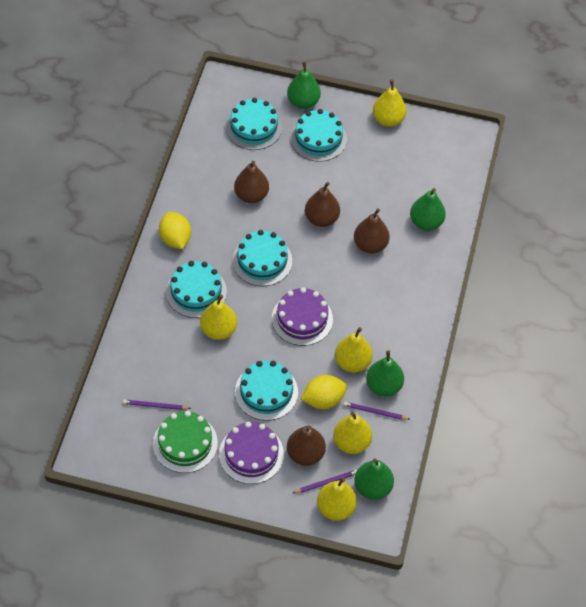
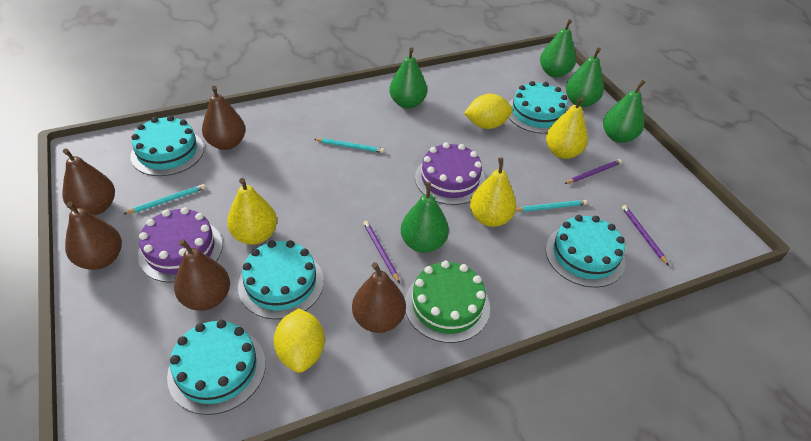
brown pear: [234,160,269,203] [287,426,326,466] [305,182,340,227] [354,208,390,254] = 4 -> [62,149,115,216] [65,201,122,270] [174,239,230,311] [202,86,246,150] [352,262,406,333] = 5
green pear: [287,61,321,109] [354,459,394,500] [366,350,404,397] [410,188,446,231] = 4 -> [389,47,427,109] [401,182,449,253] [540,19,576,78] [566,48,604,107] [603,80,646,143] = 5
turquoise pencil: none = 0 -> [124,184,206,214] [314,138,384,153] [516,200,587,212] = 3
yellow pear: [200,295,237,340] [317,477,357,521] [333,412,372,454] [335,327,373,373] [373,80,407,127] = 5 -> [227,178,277,245] [470,158,516,227] [546,97,588,159] = 3

